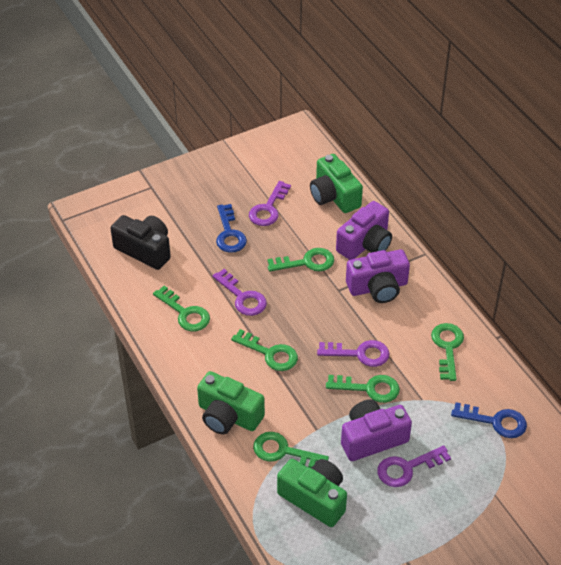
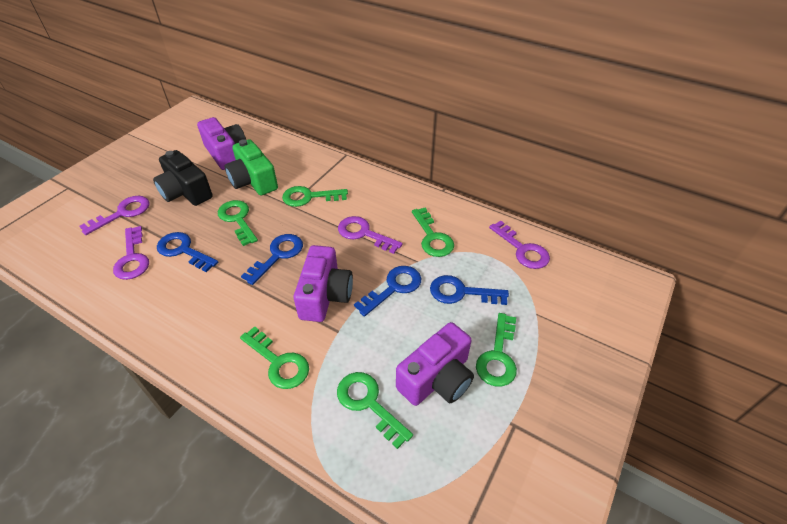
blue key: [216,204,247,253] [451,402,527,438] = 2 -> [157,232,218,272] [241,234,303,285] [354,266,421,317] [430,275,509,305] = 4
green camera: [197,371,265,434] [277,459,347,527] [310,154,363,213] = 3 -> [225,139,278,196] = 1

